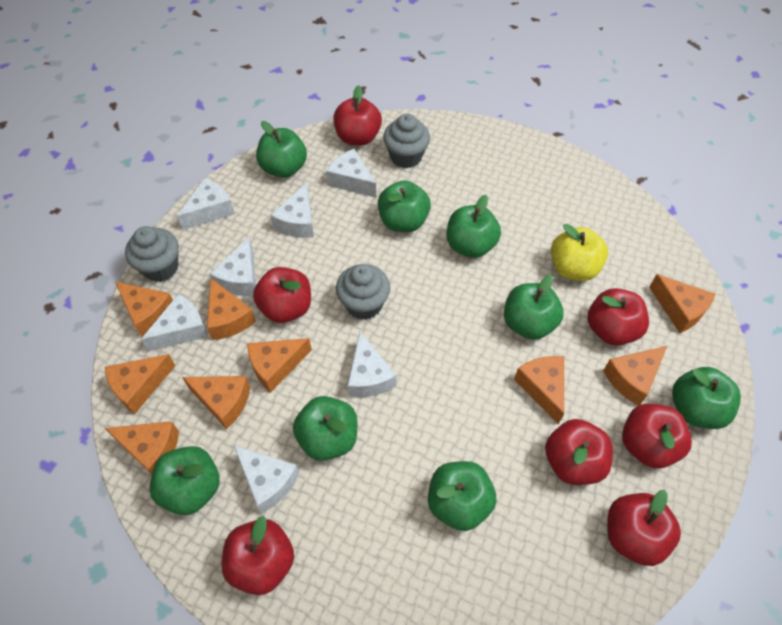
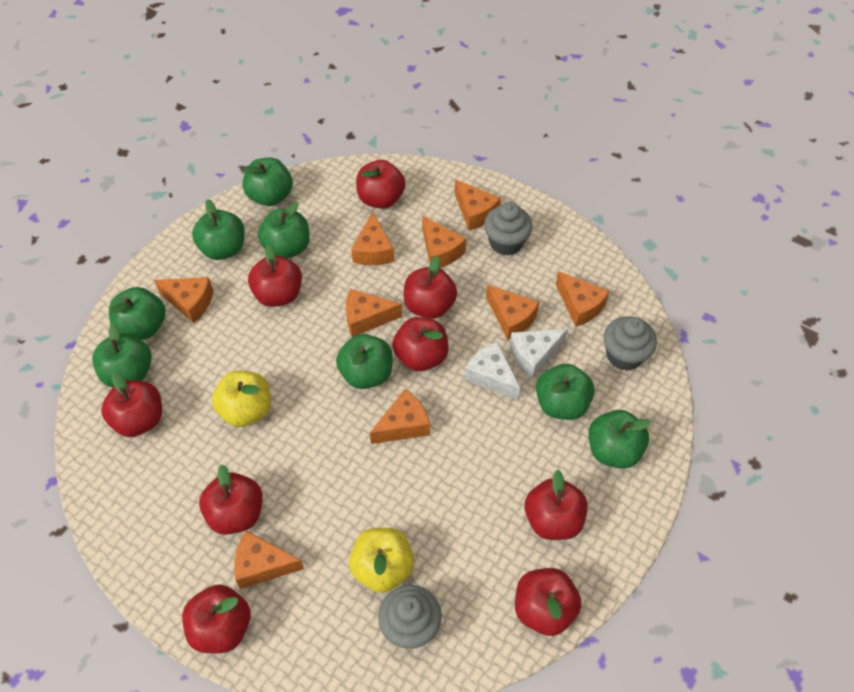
red apple: [222,516,294,595] [253,267,311,323] [333,85,382,146] [545,419,613,485] [588,288,649,346] [607,490,681,566] [622,403,692,468] = 7 -> [101,372,162,437] [182,584,251,653] [199,464,263,535] [248,244,302,307] [356,160,405,209] [393,317,448,371] [404,256,457,319] [515,568,582,636] [525,470,588,540] = 9
white cheese: [141,294,208,351] [177,178,235,230] [209,237,256,296] [234,445,299,513] [271,182,314,238] [326,149,376,197] [347,332,396,398] = 7 -> [464,341,520,400] [510,329,568,378] = 2
yellow apple: [551,224,608,281] = 1 -> [212,371,271,427] [349,528,414,593] = 2

